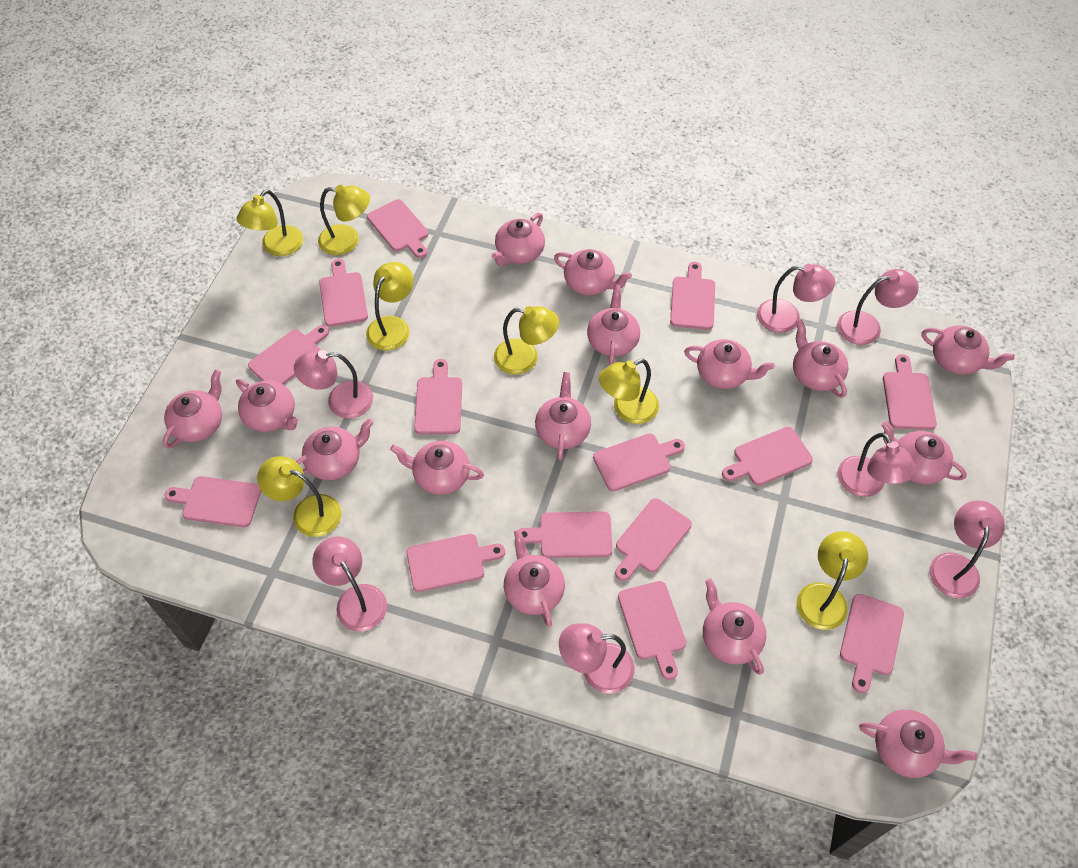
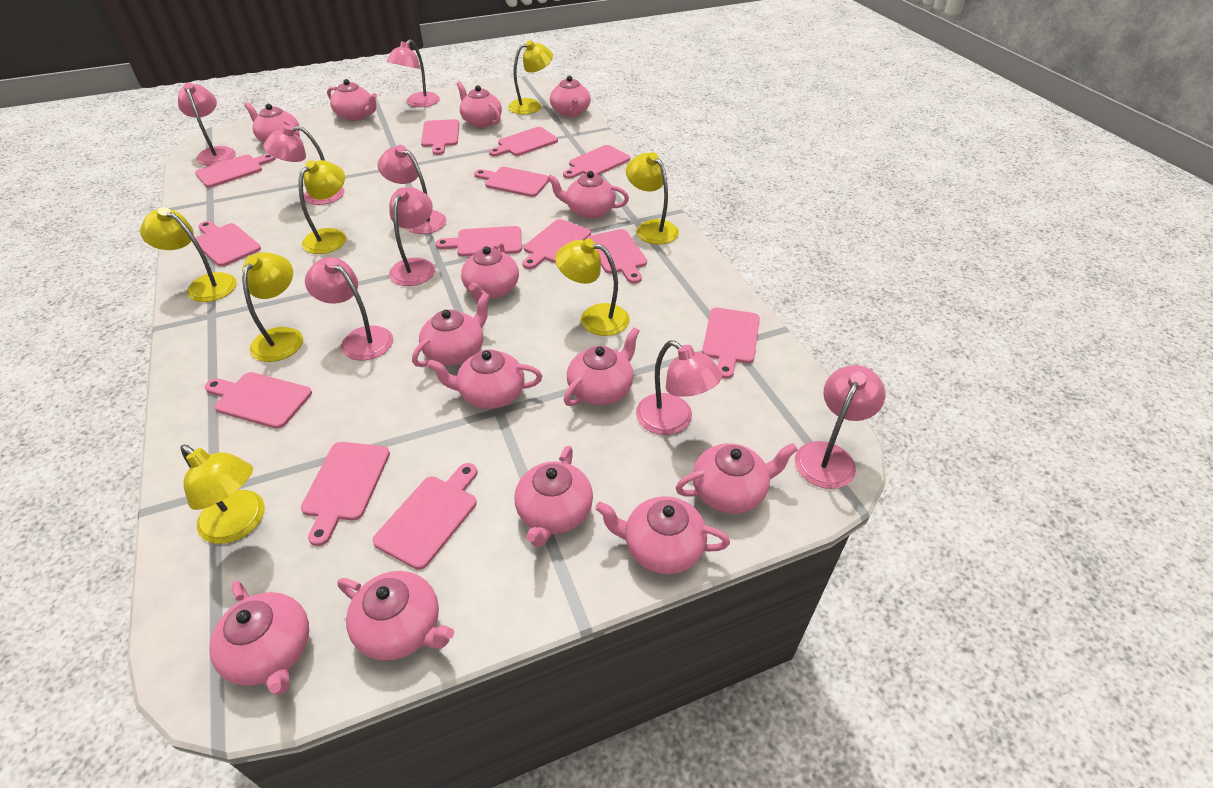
pink cutting board: [164,476,261,527] [248,325,329,385] [319,259,368,327] [367,199,428,258] [407,534,505,592] [414,359,462,434] [518,511,613,558] [593,433,685,491] [615,498,692,581] [618,581,686,680] [670,262,715,330] [722,427,813,486] [840,594,904,693] [883,354,937,430] = 14 -> [195,154,276,188] [195,221,261,267] [204,372,312,429] [301,442,390,546] [372,463,477,570] [421,119,459,155] [435,226,522,257] [474,167,549,197] [489,127,558,156] [522,219,591,269] [563,145,630,179] [586,229,647,284] [702,308,760,379] = 13
pink lamp: [294,349,373,418] [312,536,387,631] [559,623,635,694] [757,264,835,333] [837,269,919,345] [837,433,917,497] [930,500,1005,598] = 7 -> [178,82,236,166] [263,125,345,205] [305,257,393,360] [377,145,446,234] [387,39,440,107] [389,187,435,286] [636,341,723,435] [795,365,886,489] = 8
pink teapot: [163,370,222,449] [236,379,298,432] [296,418,374,480] [390,441,484,495] [492,213,545,266] [504,530,565,627] [535,372,591,460] [554,249,632,296] [587,285,640,365] [684,339,774,389] [703,579,766,675] [793,320,849,398] [859,710,977,778] [881,421,967,485] [922,325,1015,375] = 15 -> [209,580,309,695] [244,102,300,143] [327,79,377,121] [337,571,454,661] [412,292,490,367] [427,349,542,409] [457,82,502,128] [461,242,519,302] [515,446,593,547] [547,171,629,219] [550,76,591,117] [564,327,640,406] [595,496,730,574] [676,443,798,513] = 14

